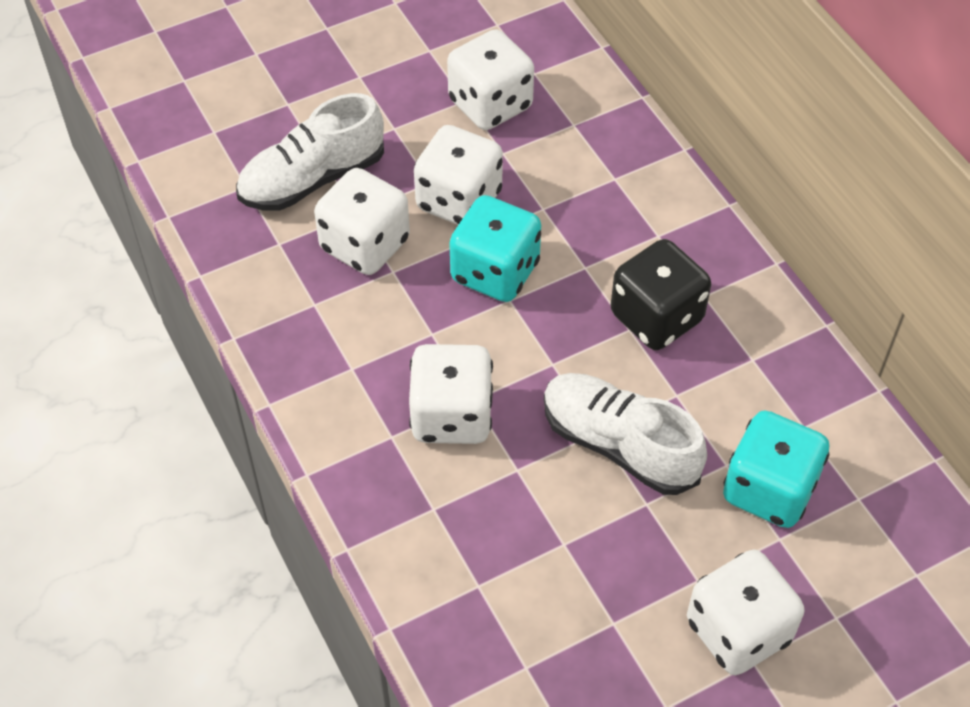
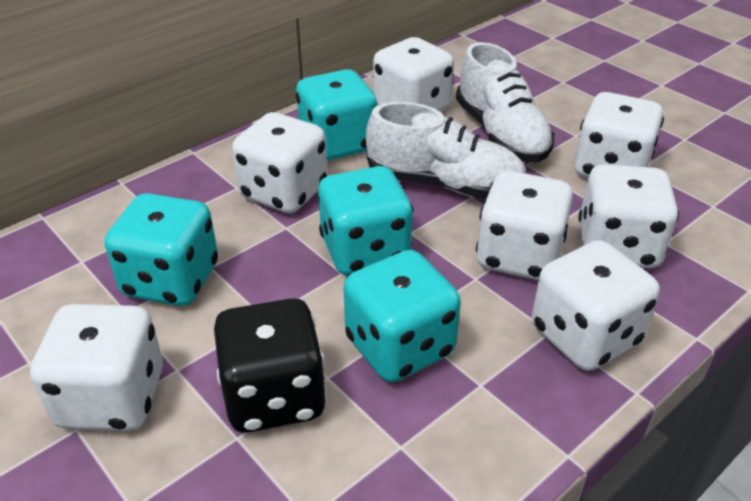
turquoise dice: [449,195,541,302] [723,411,829,528] = 2 -> [105,193,218,306] [296,69,377,161] [318,166,413,275] [343,250,461,382] = 4
white dice: [314,168,410,275] [409,344,493,444] [414,125,503,225] [447,29,534,130] [687,549,804,675] = 5 -> [30,304,163,431] [232,112,328,213] [373,37,454,111] [476,171,573,281] [532,240,660,371] [574,92,664,178] [578,164,679,268] = 7

